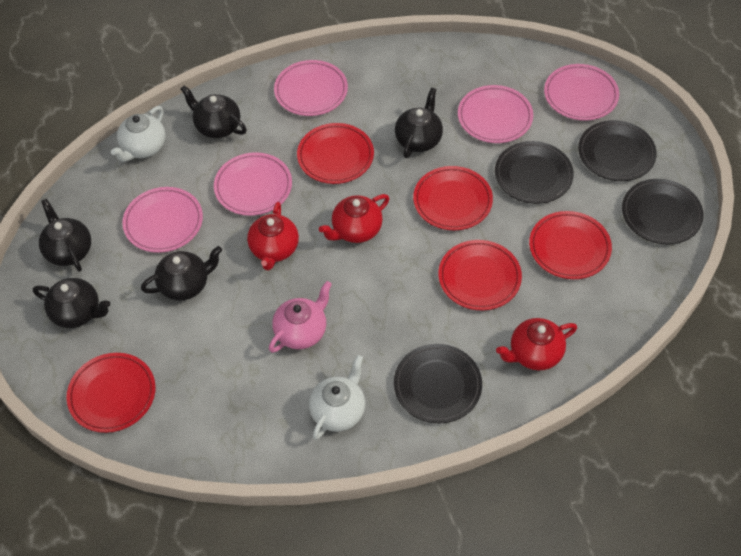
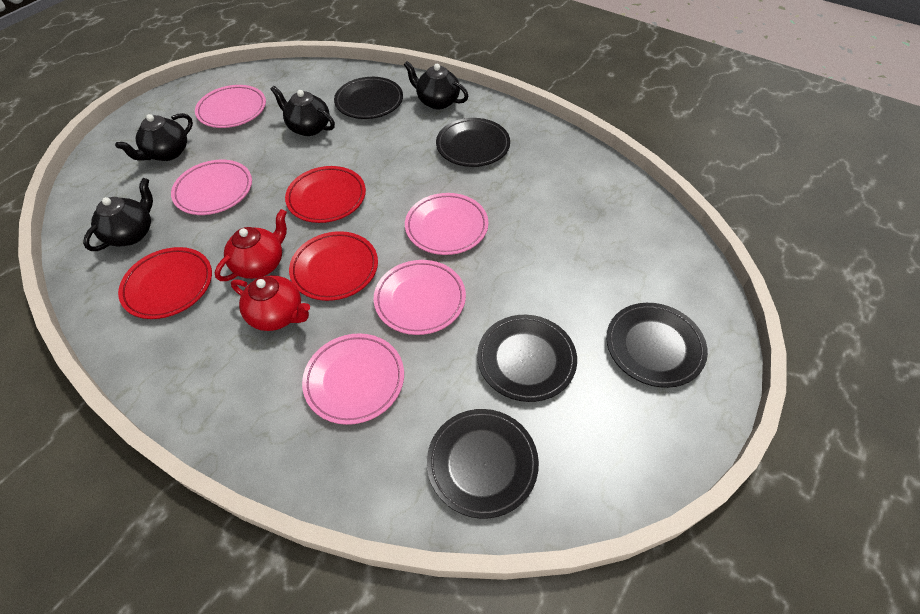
black plate: [394,344,482,423] [495,141,574,204] [578,120,657,181] [622,179,704,244] = 4 -> [334,77,403,119] [427,409,539,519] [436,118,510,167] [477,315,577,402] [606,303,708,388] = 5
black teapot: [33,278,110,328] [39,199,91,272] [141,246,222,301] [181,85,247,138] [395,88,443,158] = 5 -> [83,178,153,251] [115,113,193,161] [270,86,335,136] [404,61,468,110] = 4
pink teapot: [269,281,332,353] = 1 -> none = 0
red plate: [66,353,156,433] [297,123,374,184] [413,166,493,230] [438,240,522,310] [529,211,612,279] = 5 -> [118,247,212,319] [285,166,366,223] [289,231,378,301] = 3
red teapot: [247,202,299,270] [319,194,389,243] [496,318,577,370] = 3 -> [215,209,287,281] [231,275,310,331] = 2
white teapot: [111,106,166,162] [309,355,365,440] = 2 -> none = 0

